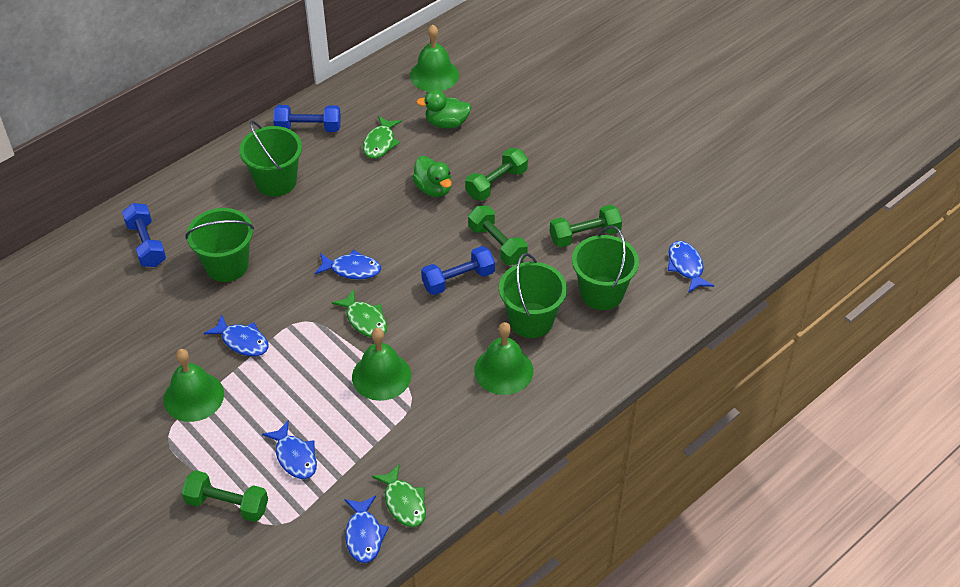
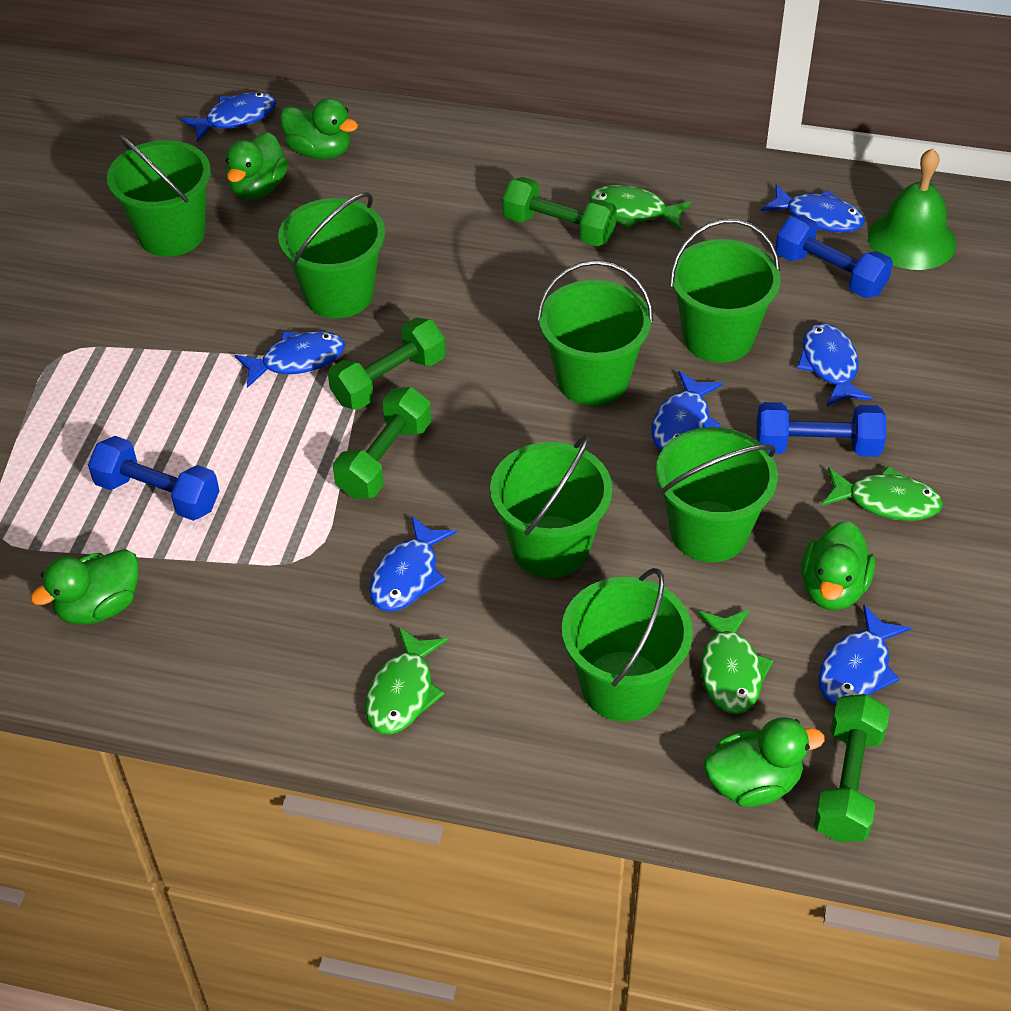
blue fish: [204,315,269,356] [262,420,317,479] [315,250,381,279] [345,496,389,563] [668,241,714,293] = 5 -> [181,92,276,142] [235,331,345,388] [369,516,457,612] [651,371,723,451] [761,184,865,233] [797,323,872,407] [819,605,911,704] = 7
green bell: [164,349,224,422] [352,328,411,401] [410,25,459,92] [474,322,534,395] = 4 -> [868,148,956,270] = 1
green bucket: [186,208,254,282] [239,121,302,197] [499,253,567,338] [572,226,639,310] = 4 -> [107,134,211,257] [278,192,385,318] [490,435,613,578] [537,260,653,406] [562,568,693,722] [656,427,778,562] [670,219,781,363] = 7
green duck: [412,156,452,197] [416,89,471,129] = 2 -> [30,549,139,625] [226,132,288,200] [280,98,358,160] [704,717,825,807] [801,521,875,610] = 5
green fish: [332,289,387,338] [363,116,402,159] [372,463,426,527] = 3 -> [365,627,448,734] [590,185,691,230] [697,610,773,714] [822,466,943,521] = 4

